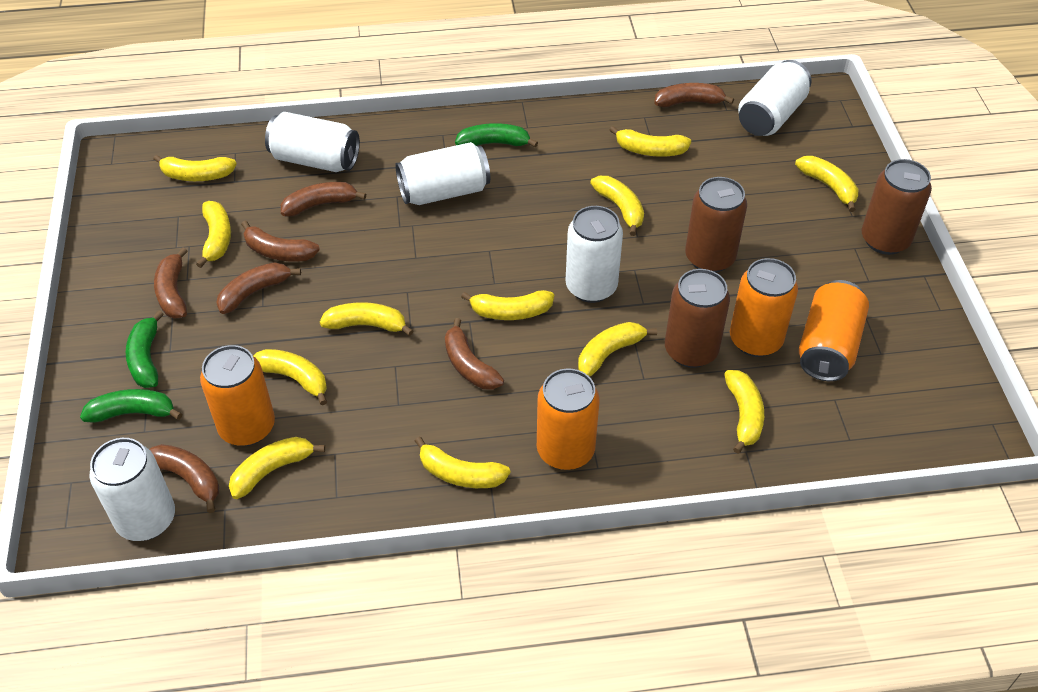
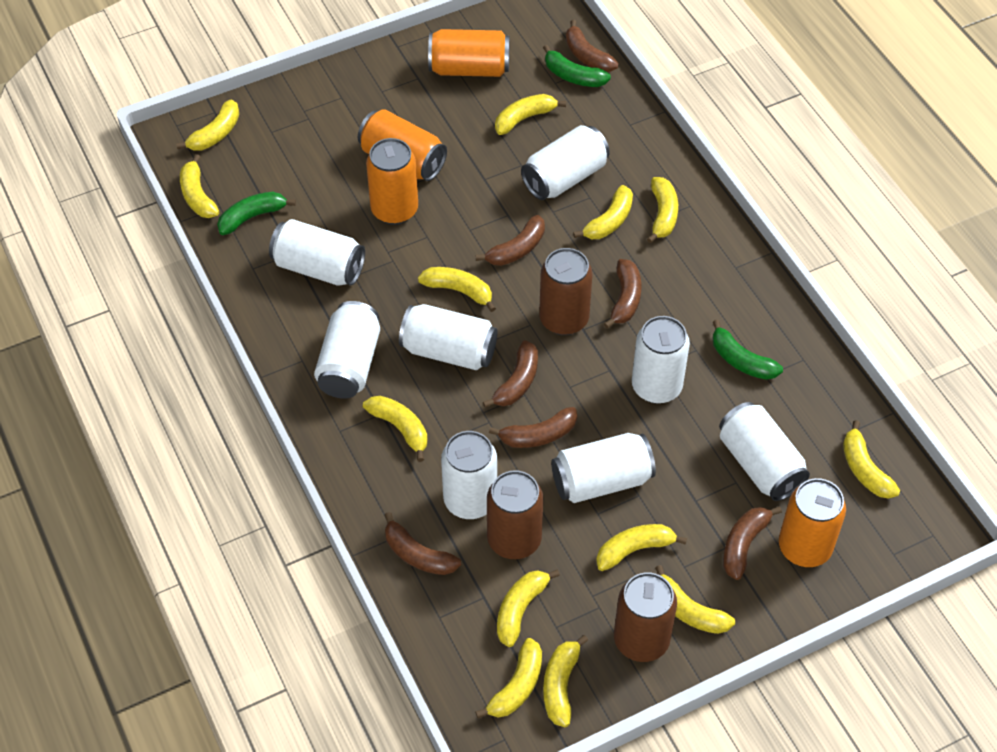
white can: [89,438,175,541] [265,112,360,172] [395,142,490,205] [566,206,623,303] [738,60,811,136] = 5 -> [269,219,365,286] [314,301,380,399] [399,304,498,370] [441,431,497,519] [521,125,610,200] [551,433,656,503] [632,316,690,404] [719,402,810,501] = 8
yellow banana: [153,155,237,181] [196,201,231,268] [229,437,325,499] [253,349,327,405] [320,302,413,336] [415,436,510,488] [461,290,554,320] [578,322,657,377] [590,176,644,236] [610,126,691,157] [724,370,764,454] [795,156,858,212] = 12 -> [176,100,239,151] [180,154,219,218] [363,396,427,462] [418,267,496,312] [475,638,542,718] [495,94,566,135] [497,569,560,647] [543,635,588,727] [573,185,633,239] [596,524,687,571] [647,177,678,243] [655,565,735,634] [843,420,900,499] = 13

